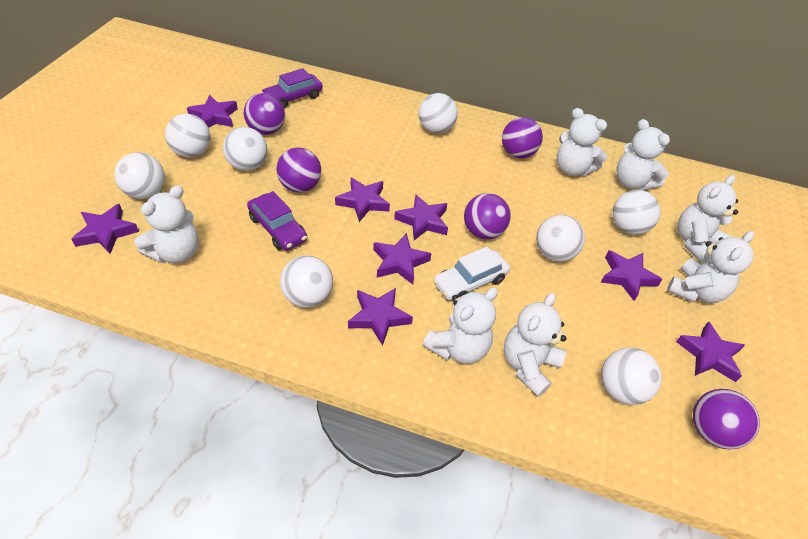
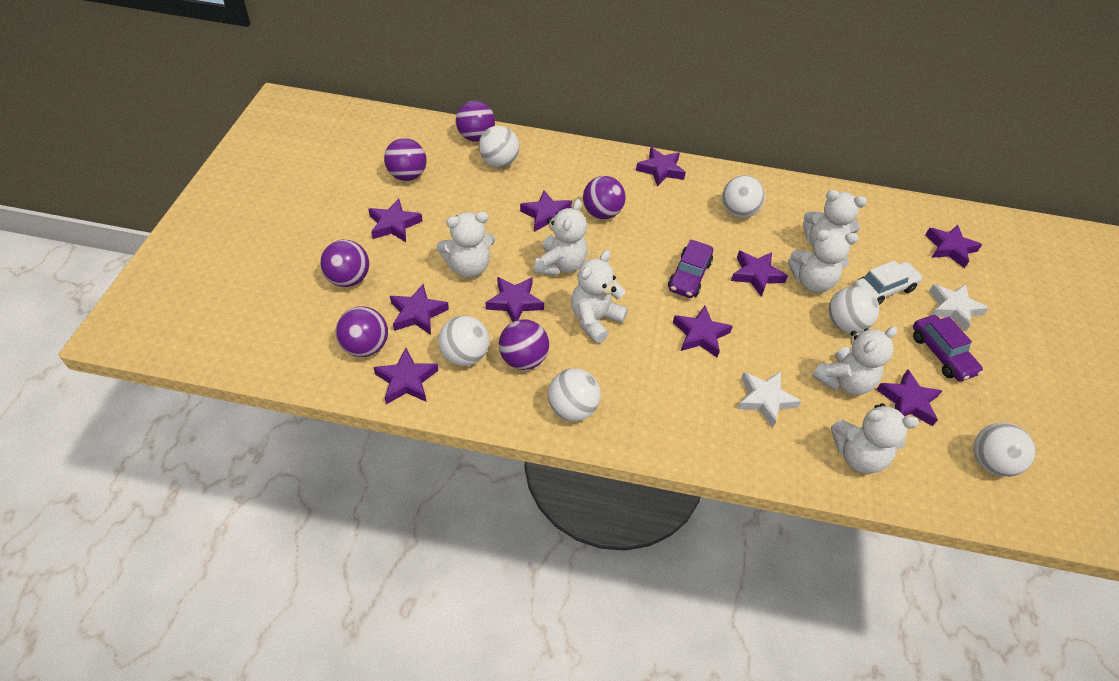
purple ball: [244,93,285,135] [276,147,321,192] [464,193,511,239] [502,117,543,158] [693,389,760,449] = 5 -> [320,240,369,287] [336,306,388,357] [384,138,427,181] [456,101,495,142] [499,319,549,370] [583,176,626,219] = 6
purple star: [71,204,139,254] [187,95,238,128] [335,177,390,222] [348,288,413,346] [373,233,431,284] [394,194,448,240] [601,250,663,301] [676,321,745,382] = 8 -> [368,199,422,242] [373,348,438,404] [390,284,449,335] [486,277,544,322] [520,190,572,232] [636,147,686,186] [673,306,733,357] [731,251,788,296] [876,369,942,426] [925,225,982,268] = 10
white ball: [114,152,165,199] [165,114,211,157] [223,127,268,171] [280,255,333,308] [419,93,458,134] [536,215,585,262] [601,347,662,405] [613,190,660,235] = 8 -> [438,315,489,366] [479,126,519,167] [548,368,601,421] [722,175,765,218] [829,286,879,333] [973,423,1036,477] = 6
white star: none = 0 -> [737,371,801,428] [929,284,989,331] = 2

